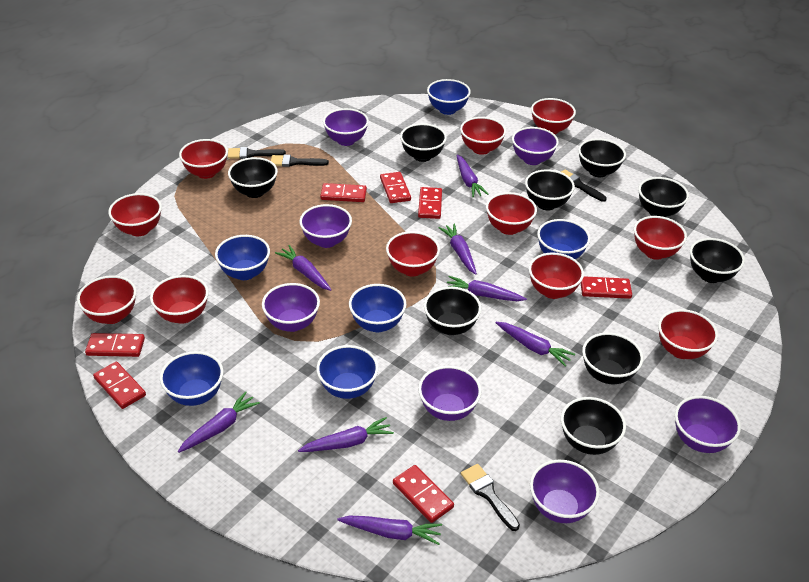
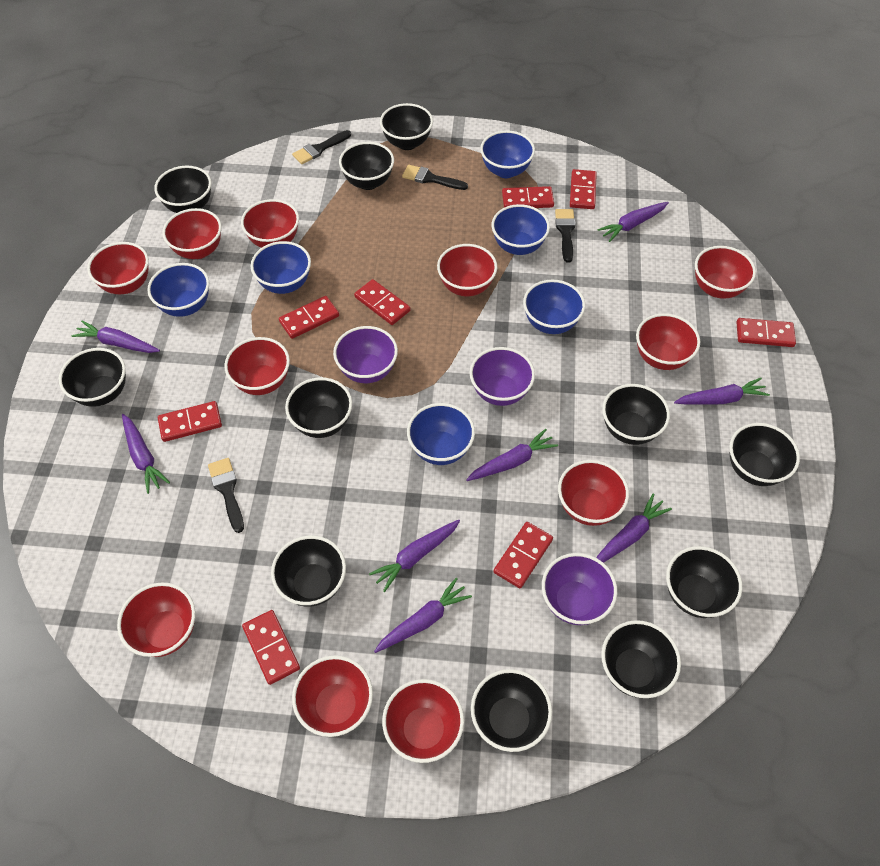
black bowl: [228,157,278,198] [400,123,447,162] [424,287,481,335] [525,169,575,211] [561,397,626,455] [578,138,626,177] [582,332,643,384] [638,177,689,217] [690,238,745,283] = 9 -> [59,348,126,407] [154,166,211,213] [271,536,346,607] [285,377,352,438] [339,142,394,190] [380,103,433,150] [471,669,552,752] [601,620,681,698] [602,384,670,445] [666,546,742,618] [729,423,800,486] = 11
purple bowl: [262,283,320,332] [300,204,352,248] [323,108,369,146] [418,366,481,421] [512,127,559,165] [530,460,599,523] [675,396,741,453] = 7 -> [333,326,398,383] [470,347,535,406] [542,553,617,625] = 3
red domino: [85,333,145,357] [93,361,146,409] [320,183,367,202] [380,172,411,203] [393,465,454,523] [418,187,442,219] [581,276,632,299] = 7 -> [158,401,222,442] [242,610,300,685] [279,296,339,339] [354,279,410,325] [493,522,553,588] [502,186,554,208] [570,169,597,209] [736,318,796,347] = 8

